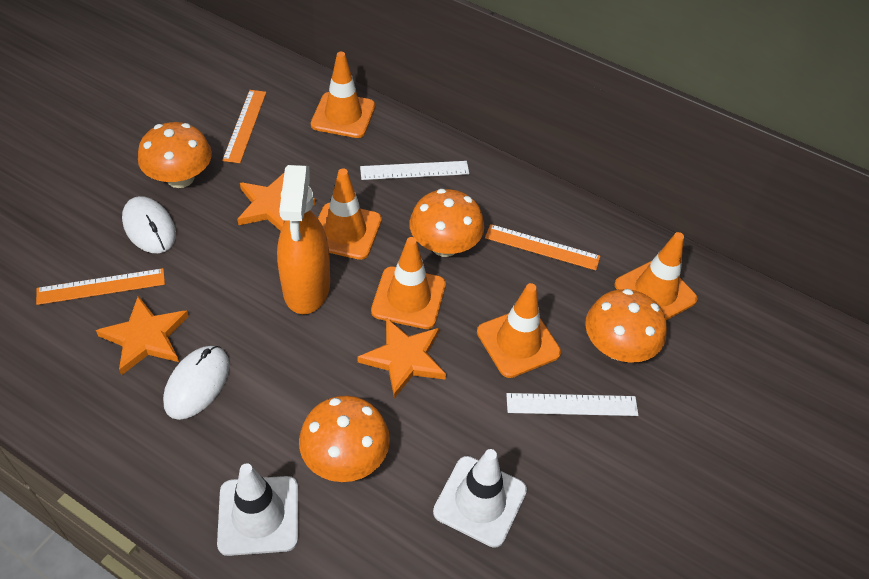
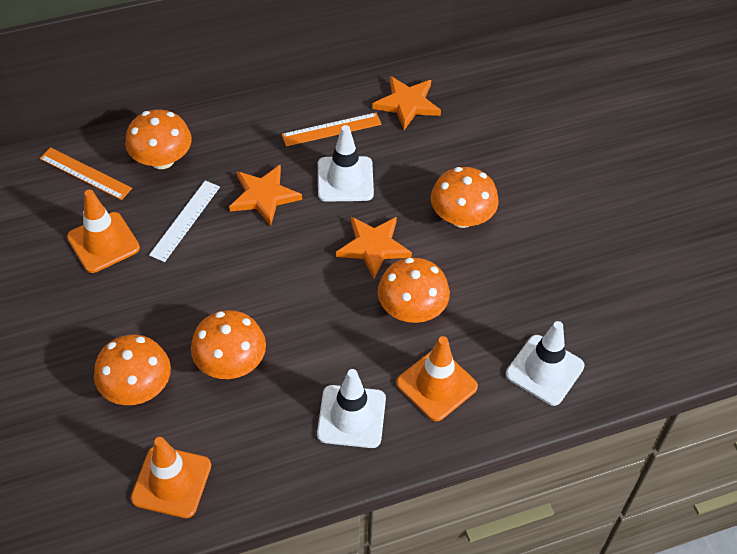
orange mushroom: [138,122,212,188] [299,396,390,482] [409,189,484,257] [585,289,667,363] = 4 -> [94,335,171,405] [125,110,192,169] [191,310,266,379] [378,258,450,323] [431,167,499,228] = 5
orange ruler: [36,268,165,305] [222,90,266,163] [485,224,600,270] = 3 -> [39,147,132,200] [282,112,382,147] = 2
orange spray bottle: [277,165,330,314] = 1 -> none = 0
orange traffic cone: [311,52,375,138] [318,169,382,260] [371,237,446,329] [477,283,561,378] [615,232,698,320] = 5 -> [67,190,140,273] [131,437,211,518] [396,336,478,421] = 3
white mouse: [122,196,176,253] [163,346,230,420] = 2 -> none = 0
white ruler: [360,161,469,180] [506,393,638,416] = 2 -> [149,181,220,262] = 1
white traffic cone: [217,463,298,556] [433,449,527,548] = 2 -> [317,369,386,448] [318,125,374,202] [506,321,585,406] = 3

